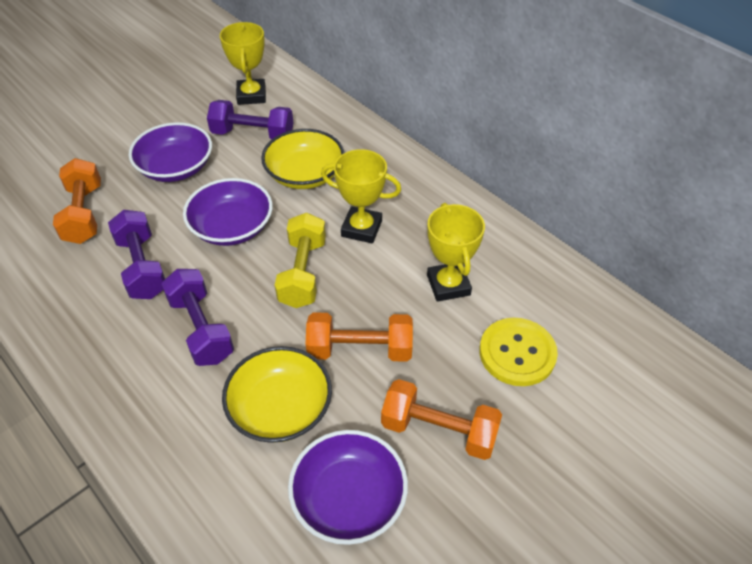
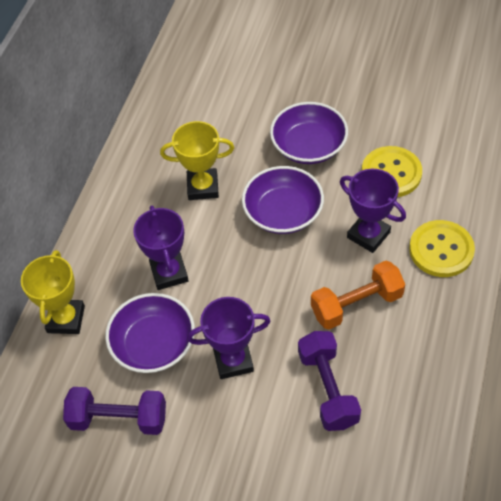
orange dumbbell: [53,158,101,244] [306,312,413,362] [381,379,502,460] = 3 -> [311,261,405,330] = 1
purple dumbbell: [108,210,165,299] [161,269,234,366] [207,100,293,140] = 3 -> [63,387,166,435] [298,331,361,431] = 2
purple trophy: none = 0 -> [133,206,189,290] [187,297,270,379] [340,169,406,253] = 3
yellow bowl: [222,346,332,443] [261,129,344,189] = 2 -> none = 0
yellow button: [479,318,558,386] = 1 -> [362,146,422,197] [409,220,475,277] = 2
yellow dumbbell: [275,212,326,308] = 1 -> none = 0
yellow trophy: [220,22,266,105] [321,149,401,243] [427,203,485,302] = 3 -> [21,250,85,334] [160,121,234,200] = 2

